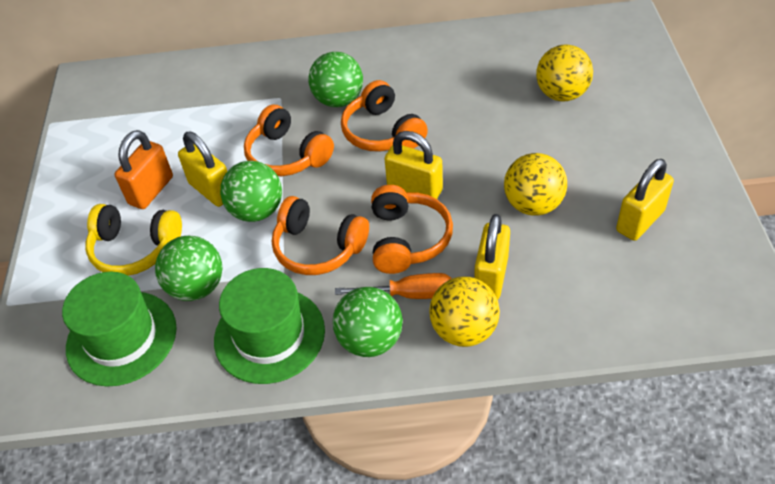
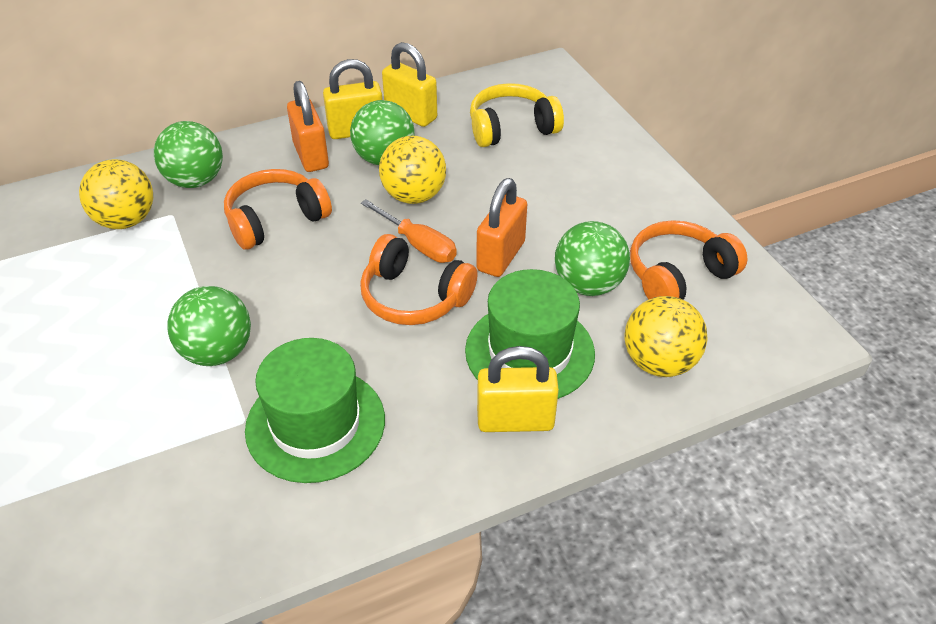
orange headphones: [244,105,334,176] [272,196,369,275] [341,80,428,152] [371,185,453,274] = 4 -> [224,169,332,250] [360,234,478,325] [630,220,748,300] = 3
orange padlock: [115,130,173,209] = 1 -> [287,81,329,172] [476,178,527,277] = 2
yellow padlock: [178,132,227,207] [385,131,443,199] [474,214,510,300] [616,159,674,241] = 4 -> [323,59,383,139] [382,42,437,127] [477,346,559,432] = 3

